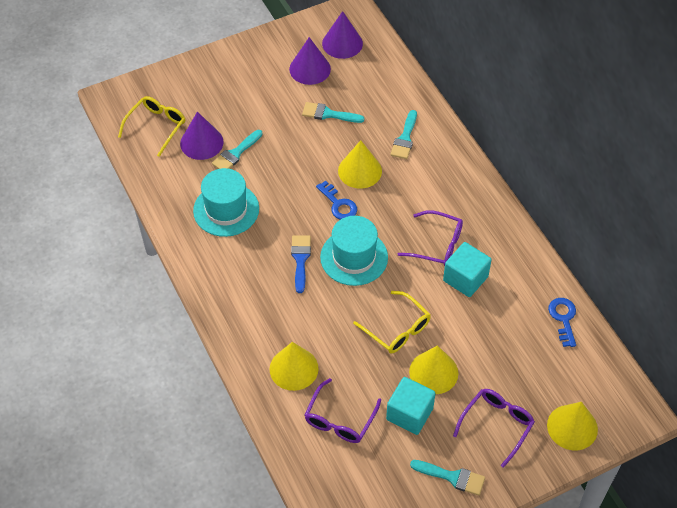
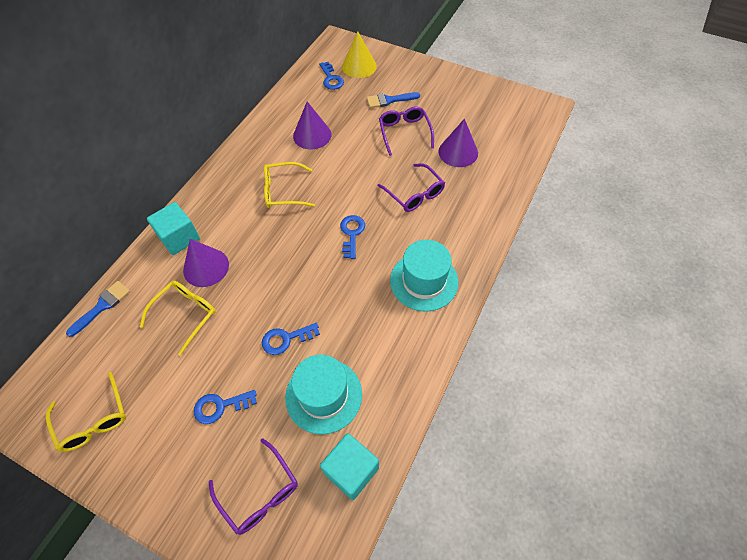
blue brush: [291,235,311,293] = 1 -> [66,281,130,337] [367,92,420,108] = 2
blue key: [316,181,357,220] [548,298,576,347] = 2 -> [194,390,257,424] [262,323,320,355] [319,62,344,90] [340,215,365,259] = 4
turquoise brush: [212,130,263,169] [302,102,364,123] [391,110,417,159] [410,460,485,496] = 4 -> none = 0
yellow cone: [270,342,319,391] [338,140,382,189] [409,345,458,394] [547,402,598,450] = 4 -> [342,31,377,78] = 1
yellow glasses: [118,96,185,157] [353,291,431,354] = 2 -> [46,372,126,452] [140,281,216,356] [264,162,315,208] = 3

